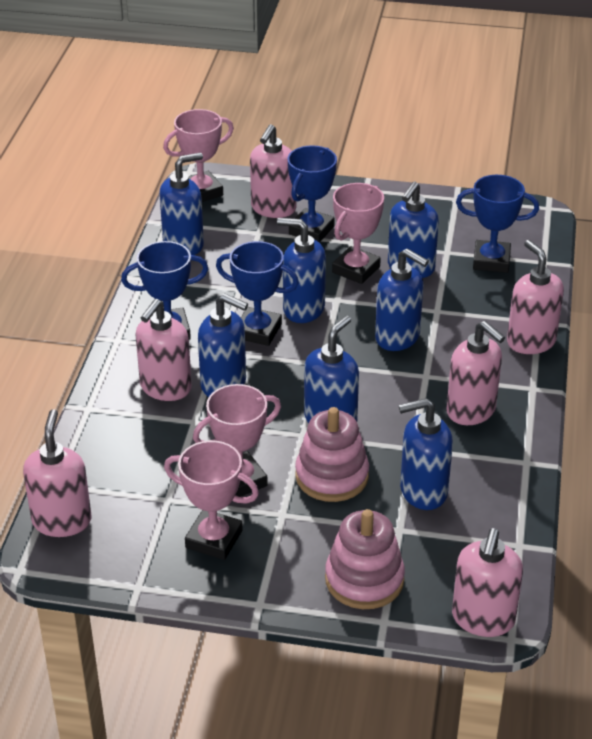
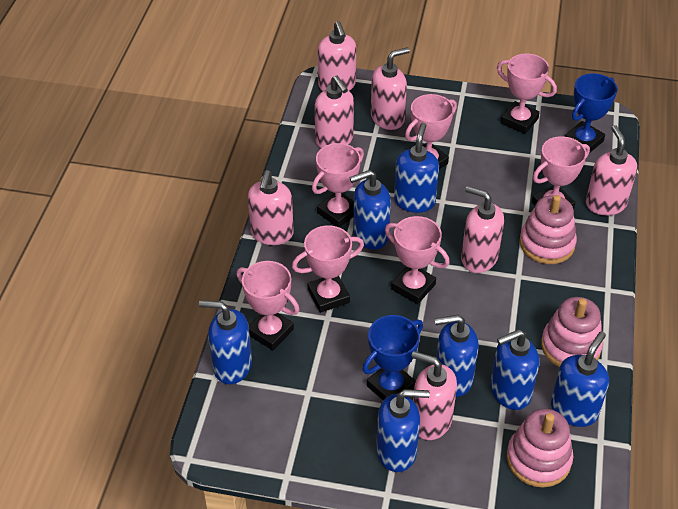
blue trophy: [121,241,208,340] [216,241,299,346] [287,145,337,243] [456,175,539,273] = 4 -> [362,315,423,401] [565,73,617,152] = 2
pink soap dispenser: [23,409,91,537] [136,299,192,401] [250,124,296,218] [446,321,505,425] [452,528,523,637] [507,240,564,354] = 6 -> [248,170,294,245] [315,76,354,148] [318,21,356,91] [371,47,410,130] [411,351,457,440] [461,186,504,273] [586,125,637,215] = 7
pink stacking toy: [295,407,369,502] [325,509,405,609] = 2 -> [507,409,573,488] [520,195,577,264] [541,297,603,367] = 3
pink trophy: [163,109,234,202] [164,440,259,560] [193,384,281,497] [332,183,384,284] = 4 -> [236,261,300,350] [292,225,364,313] [312,143,364,227] [385,216,450,304] [405,94,457,169] [497,53,557,134] [532,136,590,209] = 7

